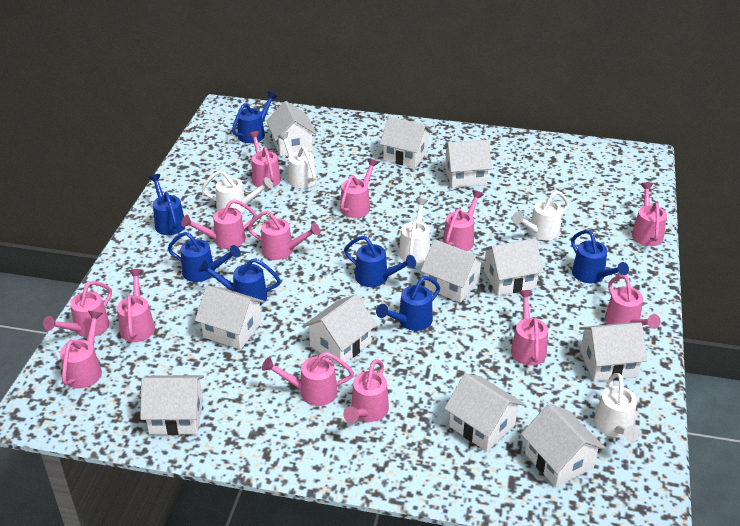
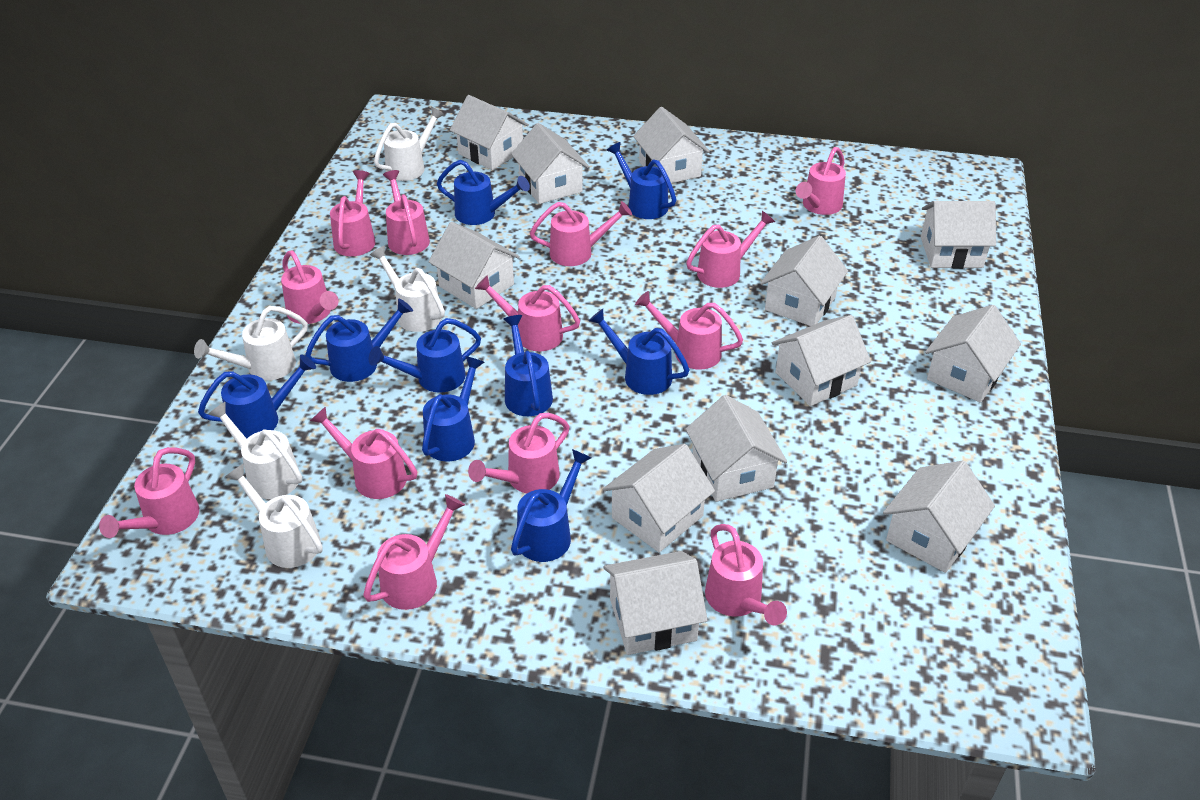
blue watering can: [149,174,186,235] [168,232,241,282] [198,258,281,305] [232,92,277,143] [344,236,416,287] [376,276,440,331] [571,230,629,283] = 7 -> [198,355,316,438] [305,299,413,382] [369,318,481,393] [422,356,484,461] [437,160,530,225] [504,315,553,416] [511,449,592,562] [588,309,690,395] [607,142,676,219] = 9
white house: [140,375,204,435] [195,285,265,350] [266,101,317,156] [303,294,377,366] [380,117,432,168] [421,239,486,303] [443,140,492,187] [444,373,524,451] [481,238,544,296] [521,403,605,487] [579,322,647,381] = 11 -> [428,222,520,309] [450,95,529,170] [511,123,589,204] [603,444,715,553] [603,551,708,655] [633,107,710,183] [686,395,787,502] [760,235,848,326] [772,315,871,406] [883,460,995,573] [921,201,996,269] [925,305,1021,403] = 12

